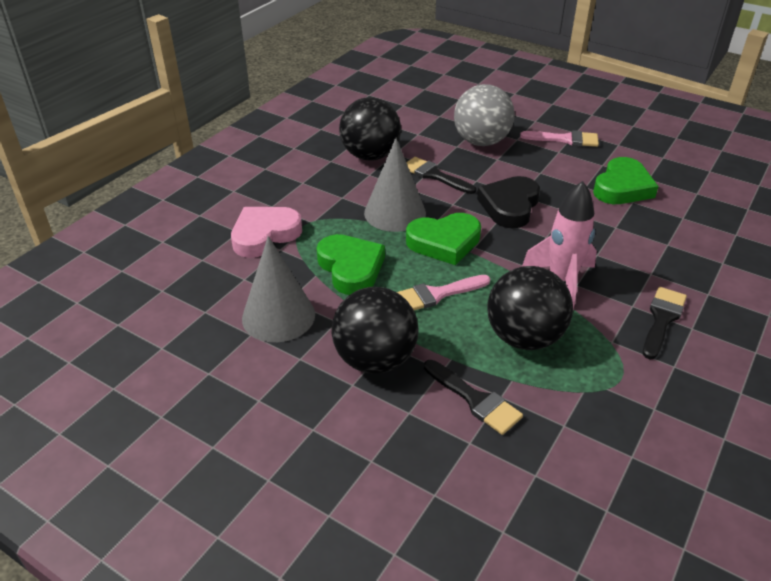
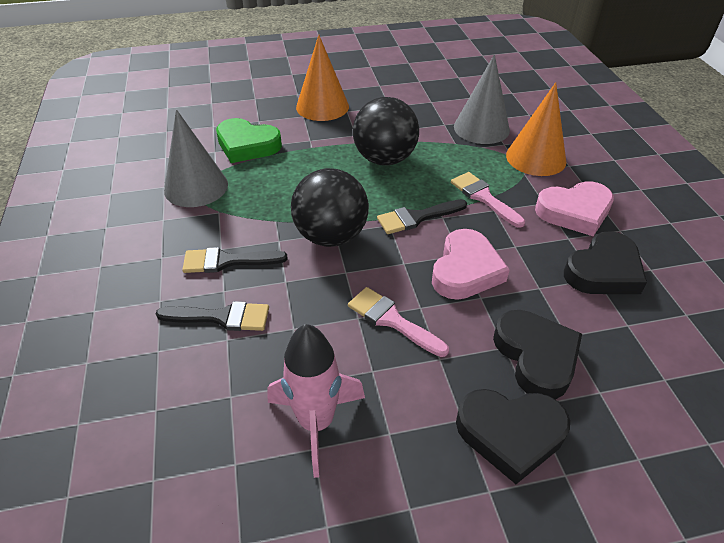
black ball: [332,287,419,374] [339,97,401,161] [487,266,573,350] = 3 -> [291,168,369,247] [353,97,419,166] = 2
black heart: [477,176,540,229] = 1 -> [456,389,570,484] [493,310,582,399] [564,231,647,294] = 3
green heart: [317,234,385,295] [406,213,481,265] [593,157,659,204] = 3 -> [216,118,282,163] = 1
grey ball: [454,84,515,146] = 1 -> none = 0
orange cone: none = 0 -> [296,35,349,121] [506,82,566,176] = 2
pink heart: [231,207,302,258] = 1 -> [432,229,510,300] [535,181,614,236] = 2

